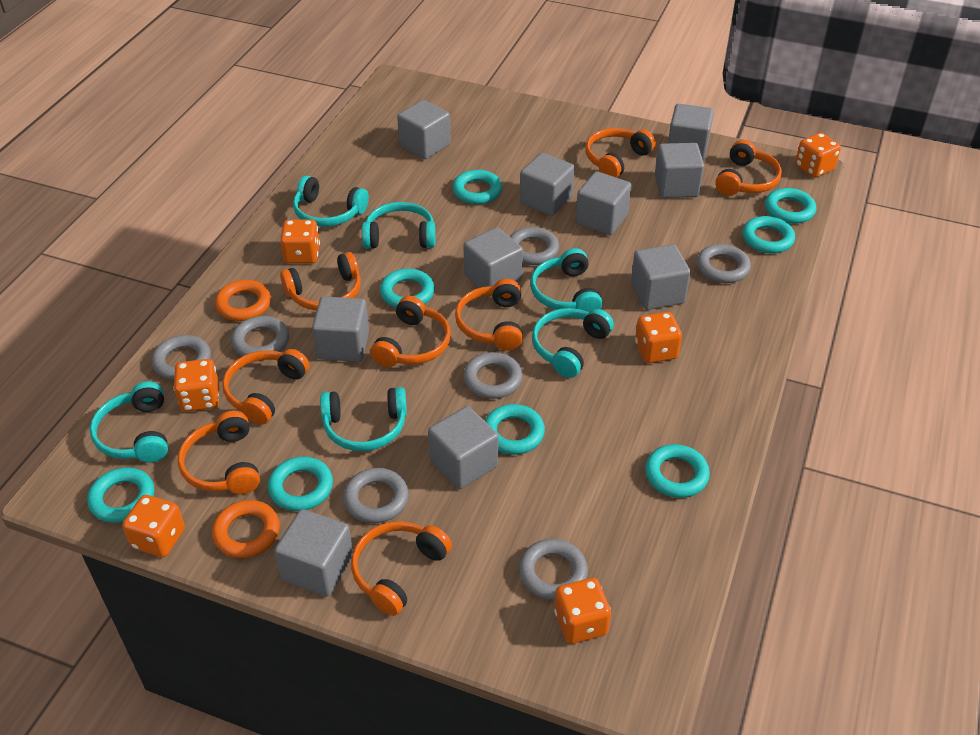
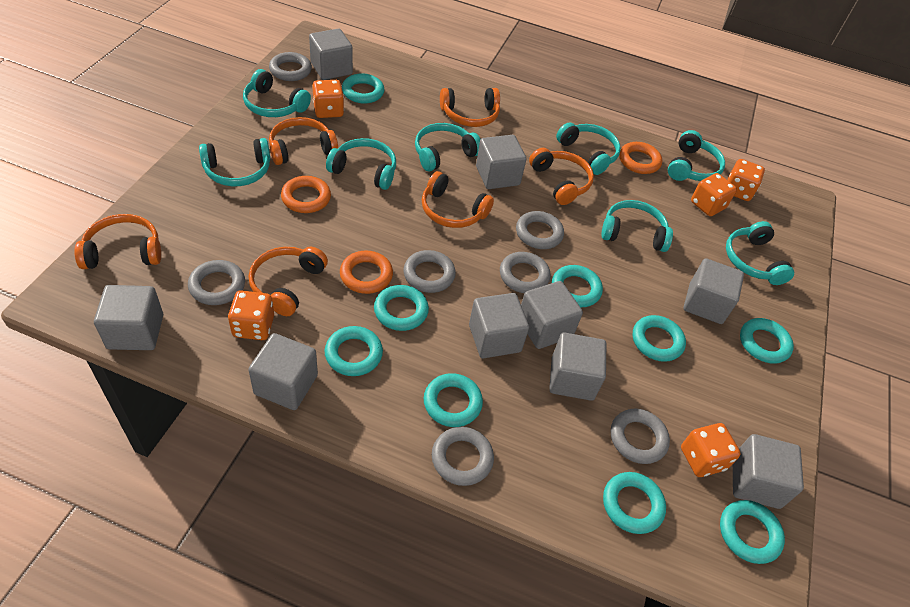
grey cube: [274,509,353,597] [312,296,369,362] [397,100,451,159] [428,406,498,489] [463,227,523,296] [520,153,575,216] [575,171,632,235] [631,244,691,310] [655,143,704,198] [668,104,714,159] = 10 -> [94,285,163,350] [248,333,318,410] [309,29,353,80] [469,293,529,358] [476,135,526,189] [521,281,583,349] [549,332,606,401] [684,258,744,324] [733,434,804,509] = 9
orange dice: [122,495,185,557] [174,359,219,412] [280,219,320,264] [554,578,611,644] [635,312,682,363] [795,133,841,178] = 6 -> [228,290,274,340] [312,80,344,118] [681,423,741,477] [691,173,737,216] [727,159,765,201] = 5
orange headphones: [178,410,260,494] [222,349,309,425] [280,252,361,311] [351,521,452,616] [370,296,451,367] [455,279,523,351] [585,128,656,178] [715,140,782,196] = 8 -> [74,214,161,269] [249,247,328,316] [269,117,338,165] [422,171,494,228] [440,88,500,127] [529,148,594,205] = 6
orange ring: [212,500,280,558] [215,280,271,321] = 2 -> [281,176,331,213] [340,251,393,294] [619,142,662,174] = 3
turquoise headphones: [90,381,168,463] [293,176,369,227] [320,387,407,451] [362,202,435,249] [530,248,603,312] [532,308,614,378] = 6 -> [199,138,270,186] [243,69,311,117] [326,138,396,190] [415,123,481,171] [556,122,621,175] [601,200,673,252] [668,130,725,181] [726,221,794,285] = 8
turquoise ring: [87,467,154,523] [268,457,333,511] [380,269,435,308] [453,170,502,204] [485,404,545,454] [645,444,710,498] [742,216,795,253] [765,188,816,224] = 8 -> [325,326,383,376] [342,74,384,103] [374,285,429,331] [424,373,483,427] [552,265,603,307] [603,472,666,534] [632,315,686,362] [720,500,785,564] [740,318,794,364] = 9

